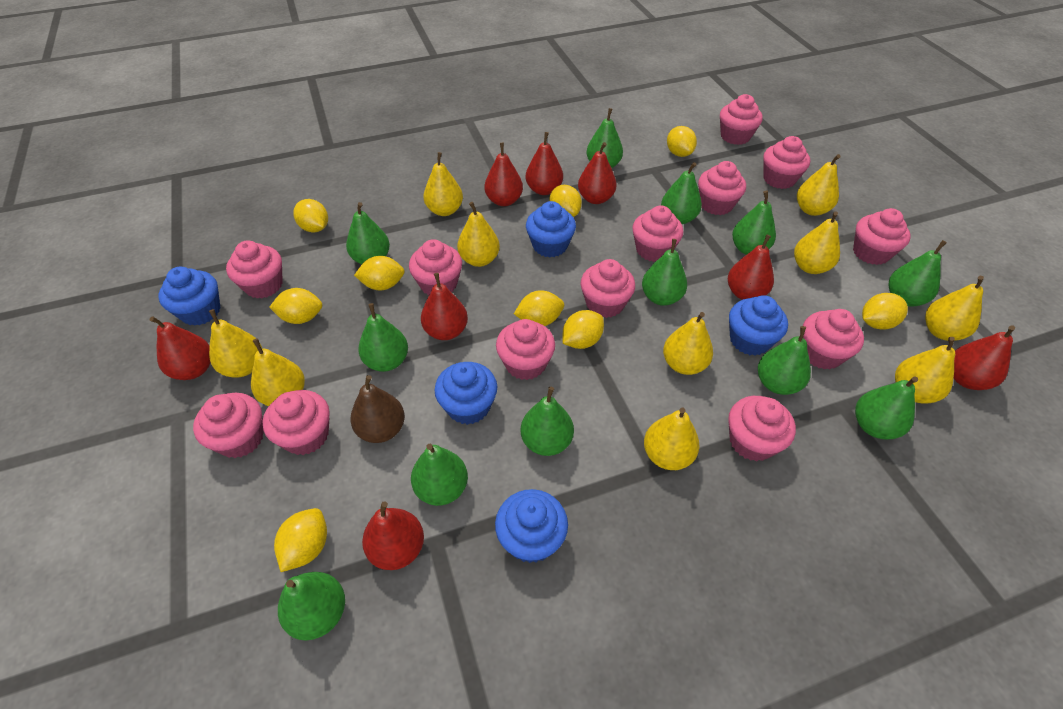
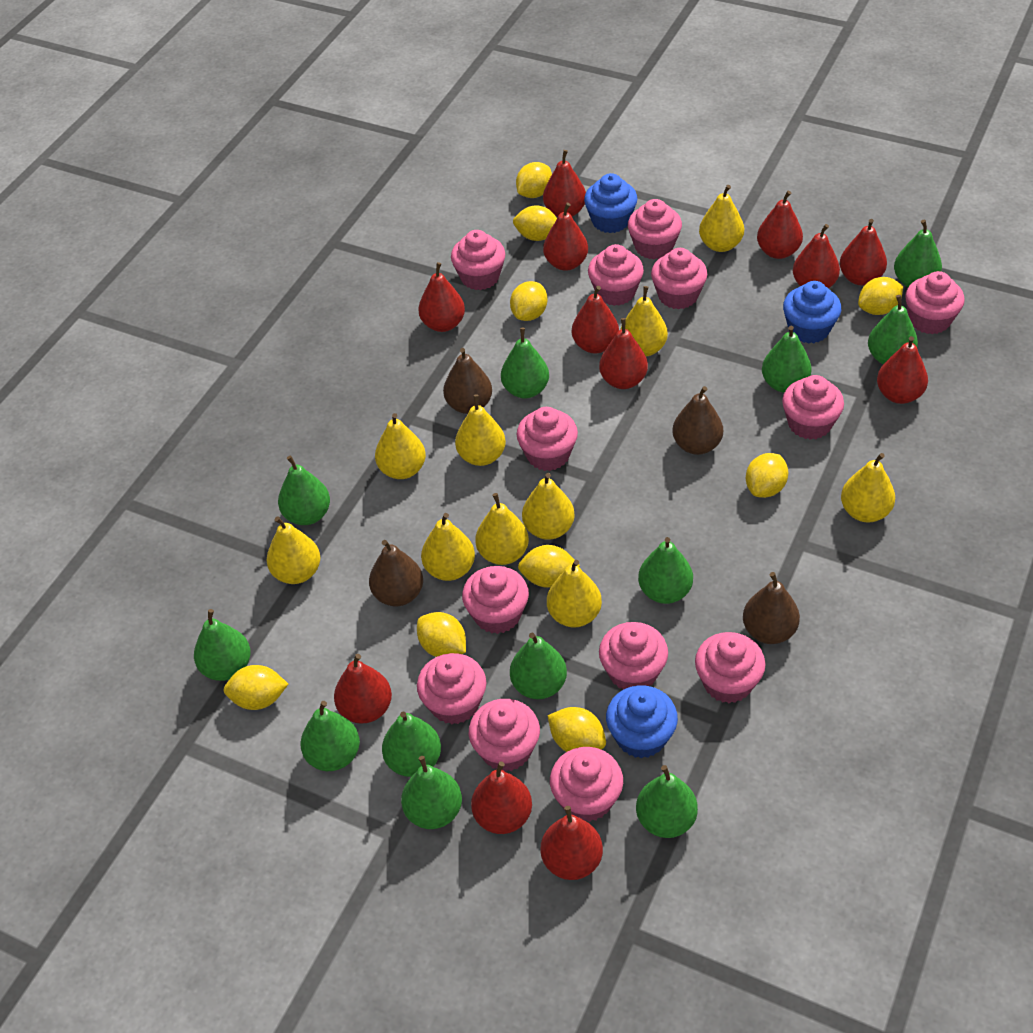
blue cupcake: [158,267,220,326] [435,362,497,425] [495,489,568,563] [526,201,576,257] [729,295,788,356] = 5 -> [584,173,638,233] [606,685,678,759] [783,281,841,344] = 3
brown pear: [351,375,405,443] = 1 -> [369,540,423,607] [443,348,492,414] [672,386,723,455] [743,572,800,644] = 4
red pear: [149,316,211,380] [362,501,424,570] [421,273,468,340] [485,143,523,206] [526,132,563,195] [578,142,616,204] [728,235,774,300] [953,325,1015,390] = 8 -> [334,654,392,723] [418,262,465,332] [471,761,532,834] [541,806,603,880] [543,150,586,217] [543,203,588,271] [572,286,619,353] [599,318,648,389] [757,191,803,259] [793,224,840,288] [840,219,887,286] [877,336,928,404] = 12

